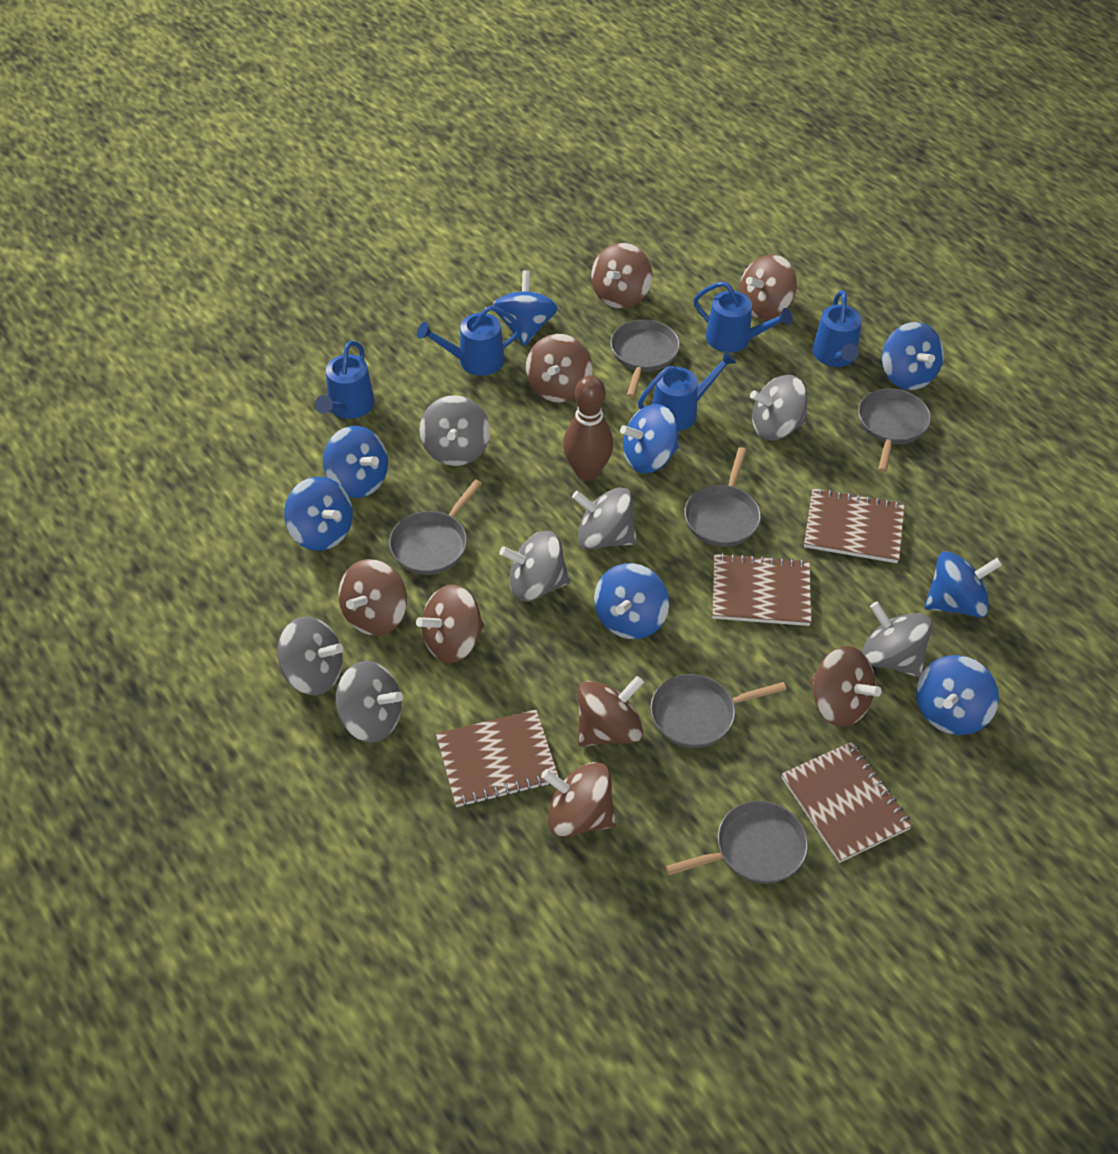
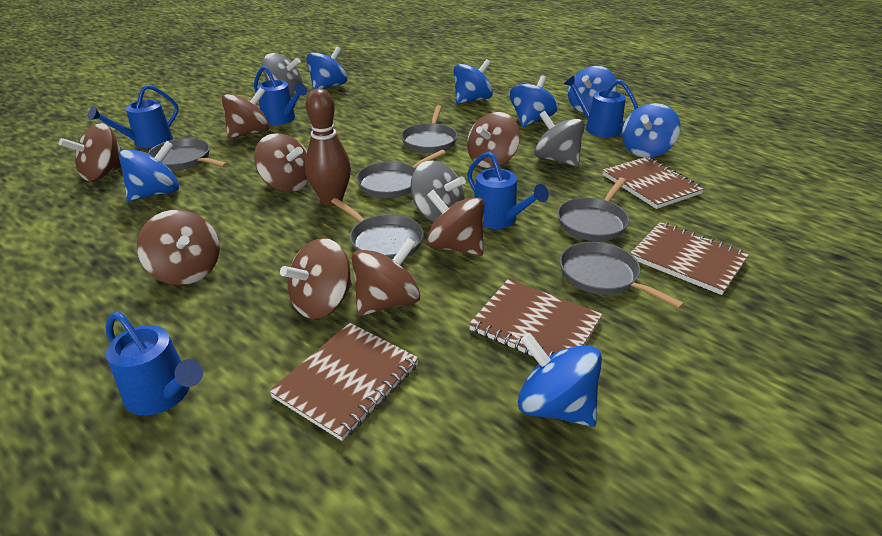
blue spinning top: [284,477,353,551] [323,426,388,498] [493,270,558,346] [594,563,669,639] [620,404,679,473] [882,322,944,390] [916,655,999,735] [925,551,1002,617] = 8 -> [119,141,179,201] [306,47,347,89] [453,59,493,104] [510,75,558,127] [518,333,602,427] [568,66,616,113] [622,103,680,157] = 7
grey spinning top: [277,616,343,696] [336,661,403,743] [419,395,490,466] [499,531,571,602] [572,487,637,550] [750,375,807,441] [861,602,933,677] = 7 -> [262,53,302,95] [411,160,466,222] [534,111,585,167] = 3

